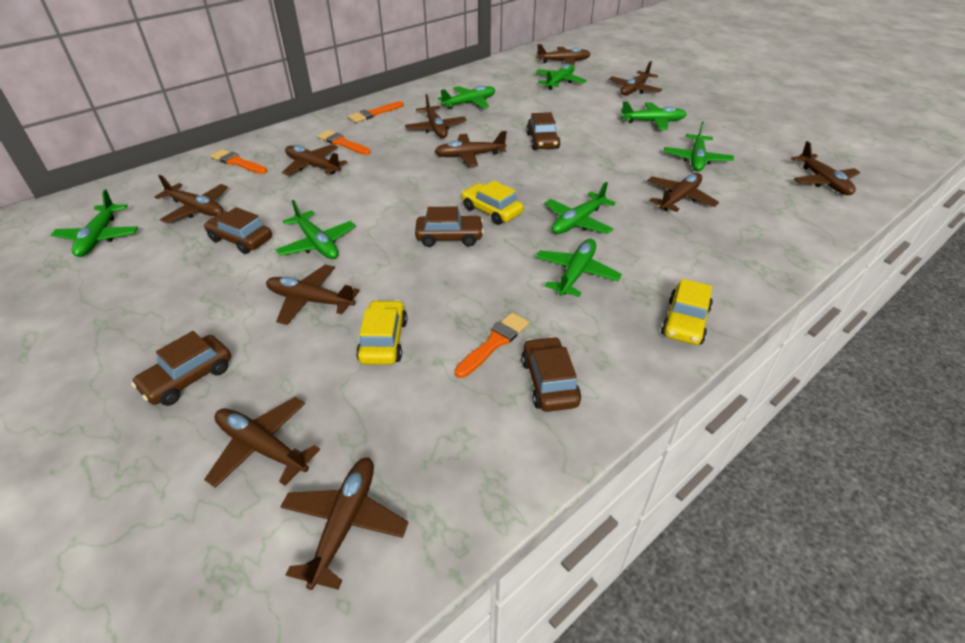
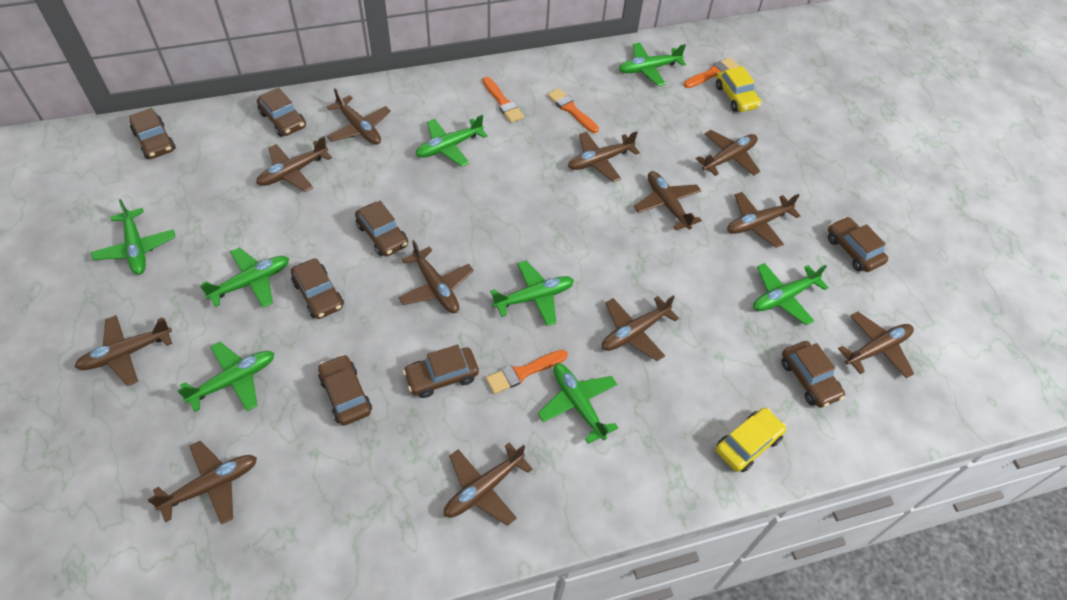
brown car: [131,331,231,406] [204,207,272,254] [415,207,484,247] [521,336,581,412] [526,112,561,150] = 5 -> [129,108,176,159] [257,87,306,137] [291,258,344,319] [318,354,372,426] [355,201,408,256] [403,345,479,398] [781,341,845,408] [828,217,888,272] = 8
brown plane: [154,175,228,223] [204,397,320,488] [266,265,360,325] [281,458,408,590] [282,144,347,176] [405,94,467,138] [434,131,507,167] [537,44,591,65] [609,61,662,95] [647,173,719,212] [791,141,861,195] = 11 -> [75,315,172,386] [147,441,257,525] [256,136,332,192] [327,88,391,145] [398,240,474,313] [444,442,533,526] [568,131,640,182] [602,295,679,361] [634,171,702,230] [696,130,760,176] [727,192,800,248] [838,312,914,378] = 12
yellow car: [356,300,407,365] [461,181,524,225] [661,279,713,345] = 3 -> [716,66,761,112] [716,408,786,472] = 2

